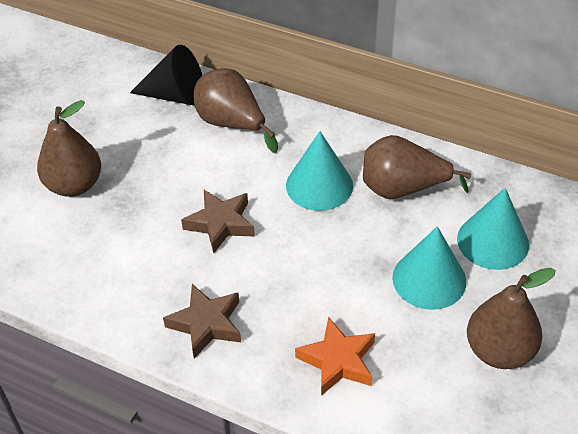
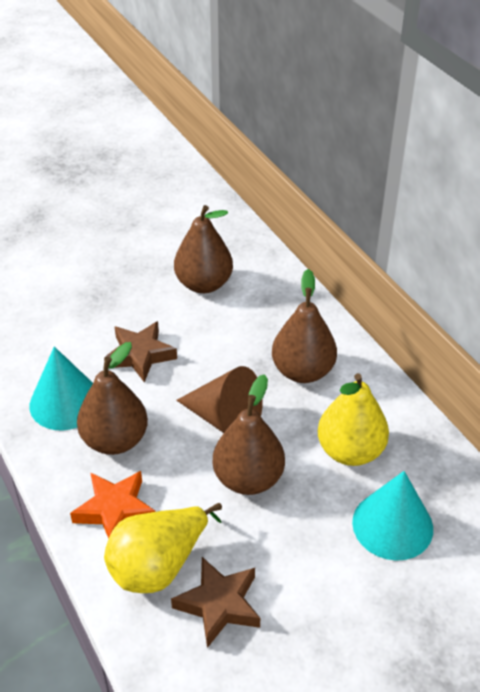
black cone: [130,45,202,106] = 1 -> none = 0
brown cone: none = 0 -> [176,366,263,433] = 1
turquoise cone: [286,131,353,211] [392,226,466,310] [457,188,529,270] = 3 -> [30,347,93,431] [352,471,433,561] = 2
yellow pear: none = 0 -> [104,503,222,593] [318,373,389,466] = 2

